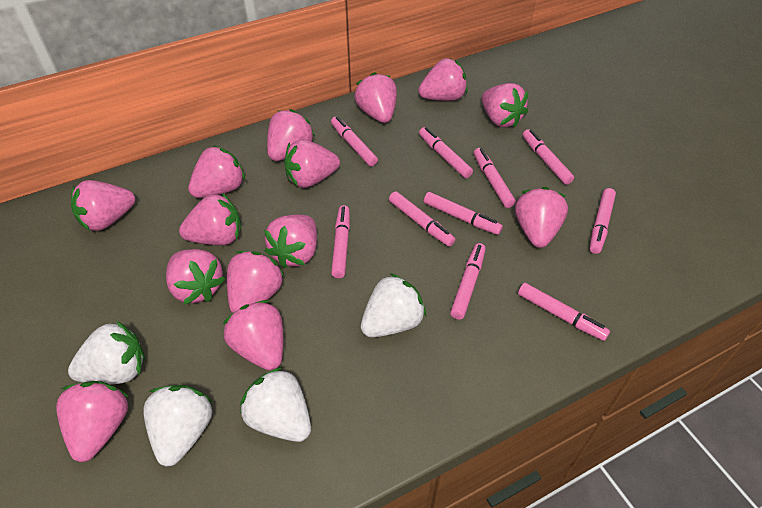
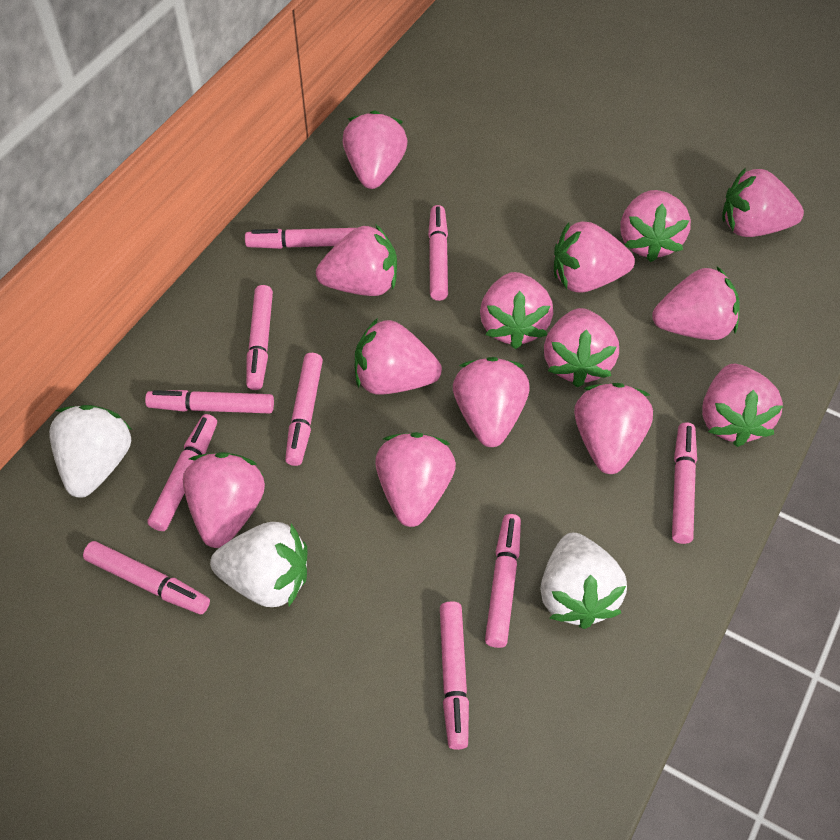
white strawberry: [68,320,145,384] [143,385,212,467] [240,367,311,442] [361,273,426,337] = 4 -> [49,405,132,498] [210,522,308,607] [540,533,627,629] = 3

